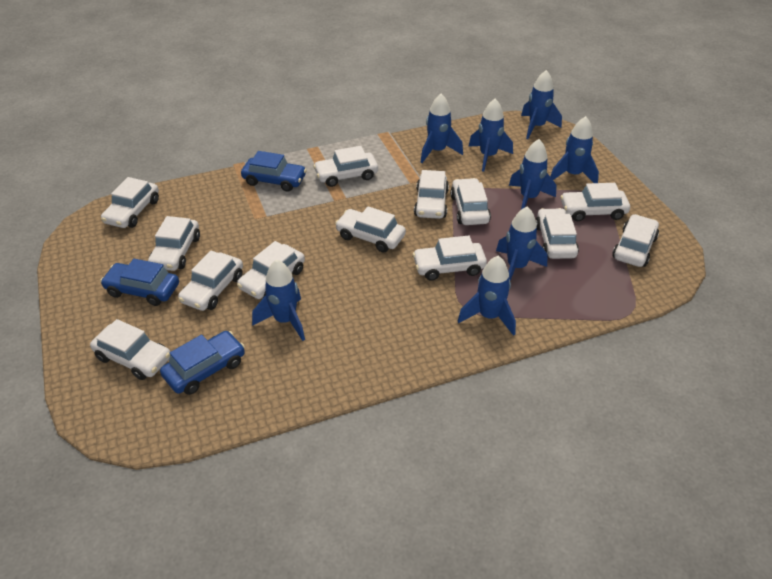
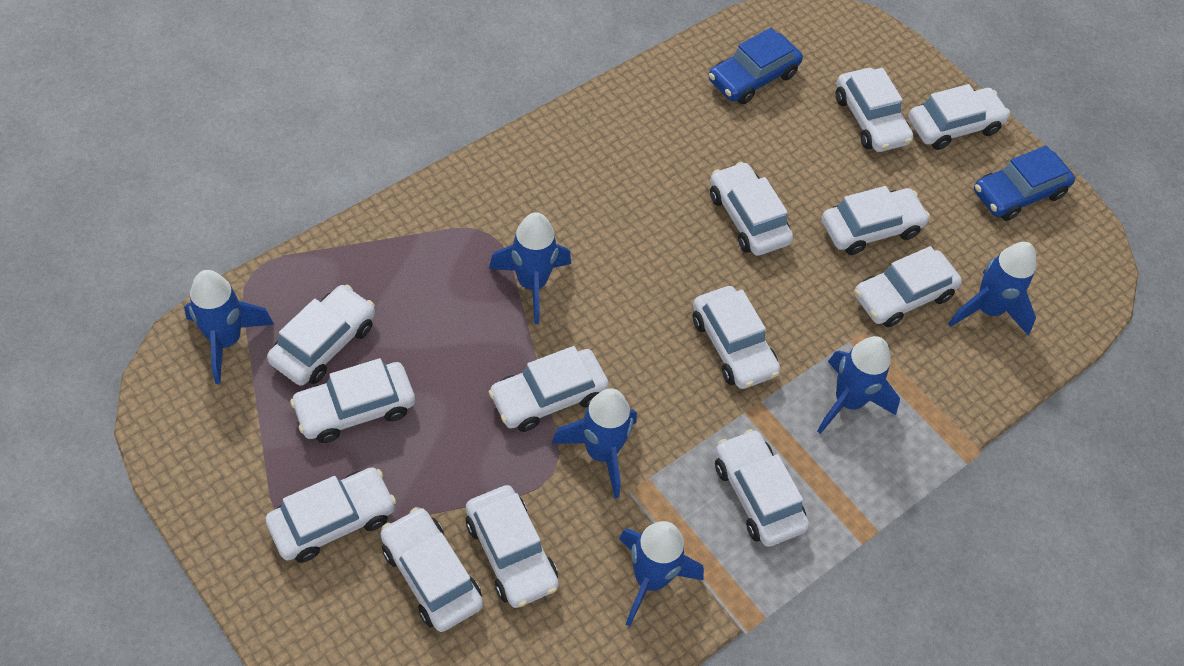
blue car: [100,259,179,306] [160,331,245,395] [241,151,307,192] = 3 -> [709,28,803,104] [974,145,1075,221] = 2
blue rocket: [252,259,305,341] [421,94,463,163] [458,256,516,336] [468,99,513,172] [496,206,548,281] [509,139,557,209] [521,70,562,139] [550,116,599,183] = 8 -> [184,270,274,384] [489,212,571,324] [552,388,637,498] [619,521,704,626] [817,336,900,434] [948,242,1036,336] = 6

